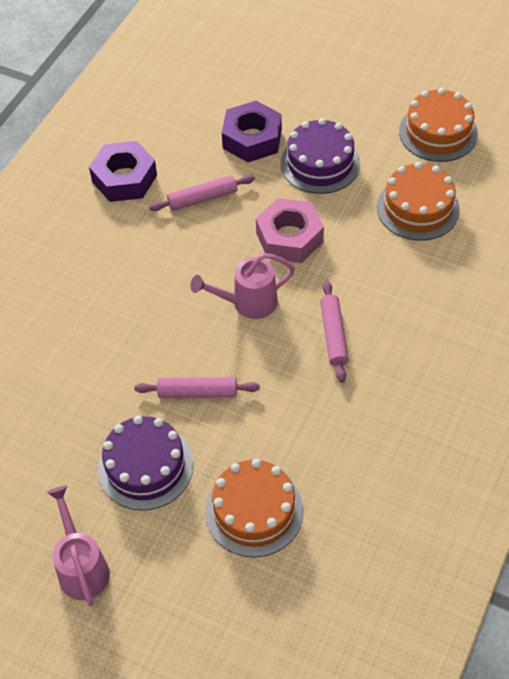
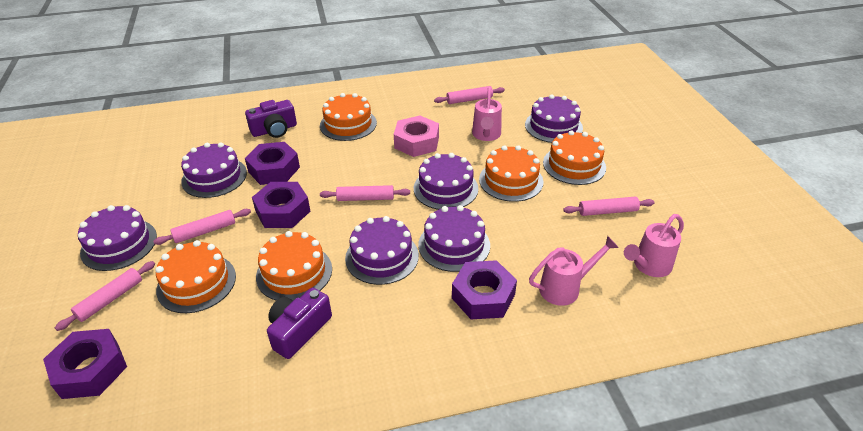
orange cake: [205,459,303,557] [377,162,460,241] [399,88,478,162] = 3 -> [156,240,236,313] [256,231,332,301] [320,93,377,141] [479,145,544,202] [543,130,606,185] = 5
pink rolling pin: [134,377,260,398] [149,175,255,211] [320,280,349,383] = 3 -> [55,261,155,331] [153,209,251,245] [320,185,410,201] [434,86,505,104] [563,197,655,216] = 5
pink watering can: [47,486,110,607] [190,253,295,319] = 2 -> [472,87,502,141] [529,236,619,306] [624,214,684,277] = 3
purple cake: [98,416,193,510] [280,118,360,194] = 2 -> [78,205,157,271] [181,142,247,198] [345,216,419,285] [414,153,478,210] [418,205,490,272] [525,94,583,143] = 6
purple camera: none = 0 -> [245,100,297,138] [267,288,332,359] = 2
purple nut: [89,141,157,202] [222,101,282,162] = 2 -> [43,329,127,399] [245,142,300,185] [252,182,310,228] [452,260,517,319] = 4

